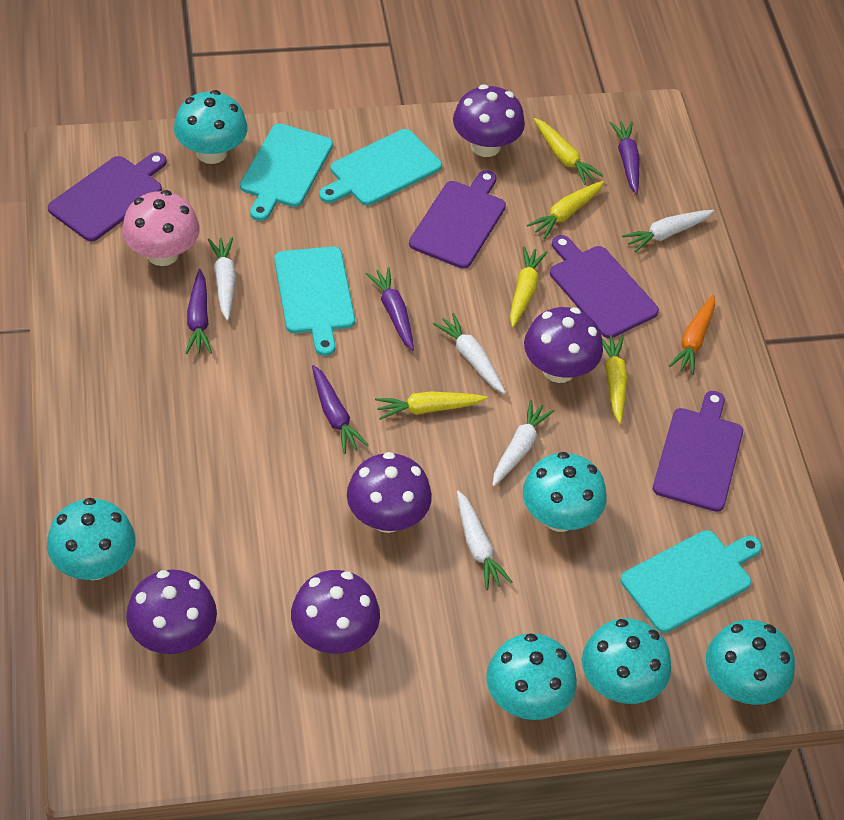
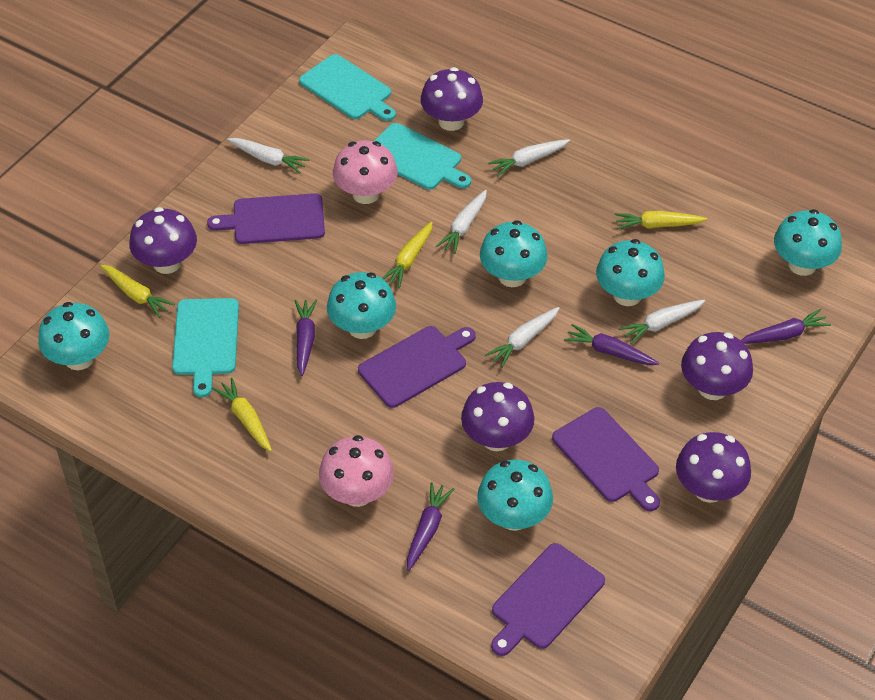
orange carrot: [669,295,715,375] = 1 -> none = 0
pink mushroom: [122,190,200,266] = 1 -> [319,435,394,507] [333,140,398,204] = 2
turquoise cutting board: [240,123,333,221] [274,246,355,356] [319,129,442,205] [621,530,762,633] = 4 -> [172,298,239,397] [299,54,396,121] [374,123,471,190] = 3
yellow carrot: [375,391,488,420] [510,246,548,327] [527,181,604,239] [534,118,603,185] [602,335,627,424] = 5 -> [100,265,175,318] [212,378,272,452] [382,222,433,288] [615,211,707,230] = 4

